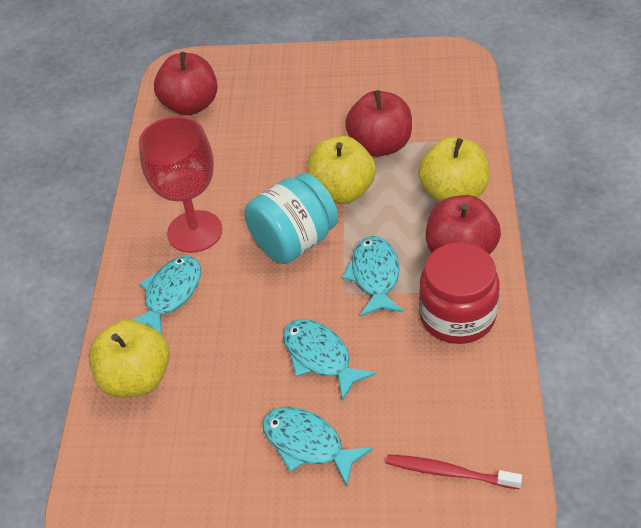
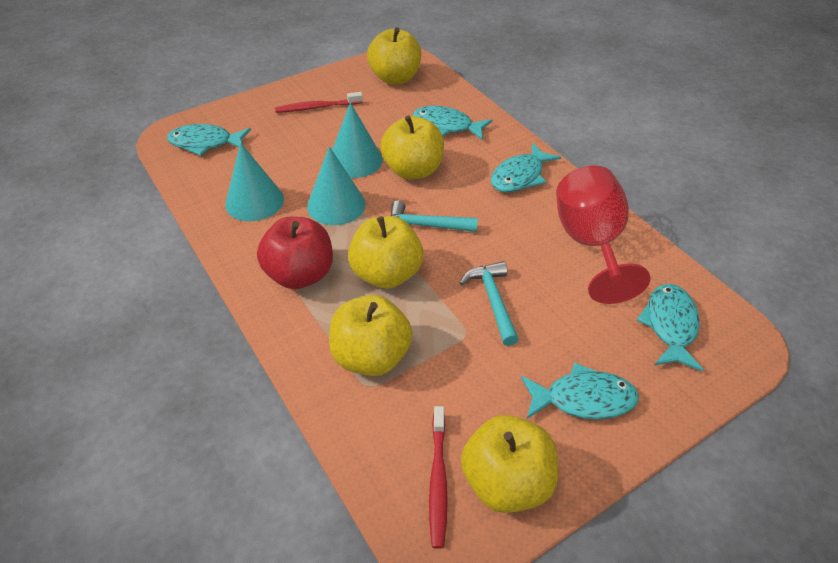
red apple: [154,52,218,115] [345,90,412,157] [426,195,501,254] = 3 -> [257,217,333,289] = 1
red jar: [419,243,500,344] = 1 -> none = 0
red toothbrush: [386,454,522,489] = 1 -> [275,92,363,113] [429,406,448,549] = 2
turquoise cone: none = 0 -> [225,143,284,221] [307,146,366,225] [332,102,383,178] = 3
turquoise fish: [132,256,201,334] [262,407,373,486] [283,319,376,401] [342,236,404,317] = 4 -> [167,124,251,156] [413,106,492,140] [491,143,561,192] [521,362,639,419] [637,284,703,372] = 5
turquoise hammer: none = 0 -> [391,200,478,232] [460,261,519,346] = 2
turquoise jar: [244,173,338,264] = 1 -> none = 0
yellow apple: [88,319,170,397] [307,136,376,204] [418,137,489,202] = 3 -> [329,295,413,376] [348,216,424,289] [367,28,421,84] [381,115,444,179] [461,415,558,513] = 5

